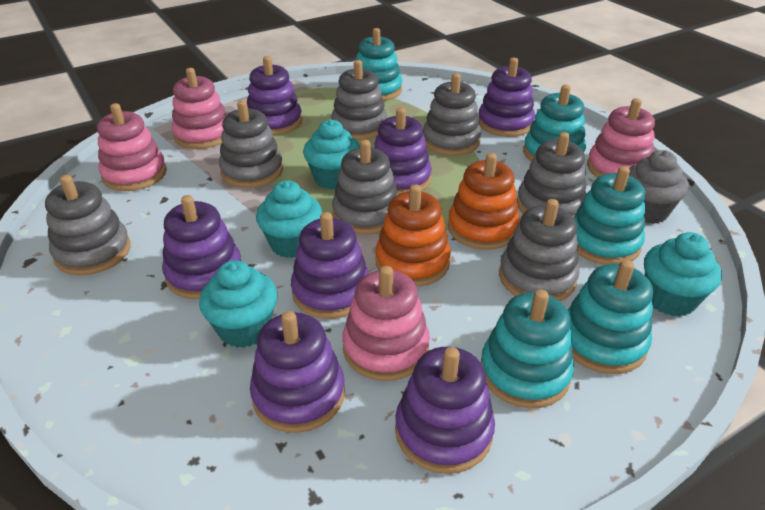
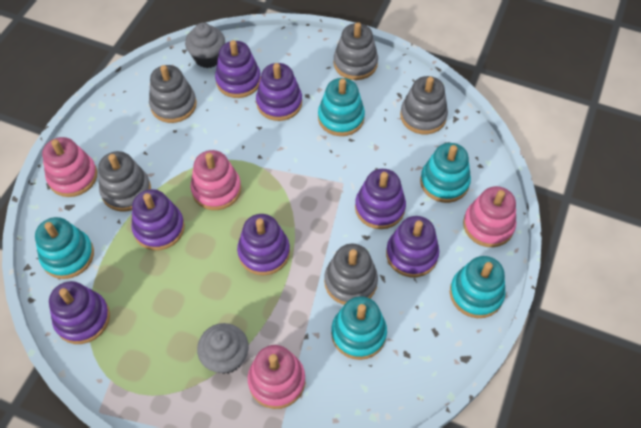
grey cupcake: [629,150,689,224] = 1 -> [185,23,225,68] [197,323,249,374] = 2
grey stacking toy: [45,175,131,275] [219,100,283,188] [331,60,388,140] [332,140,398,234] [423,73,481,156] [499,199,580,301] [517,132,586,217] = 7 -> [98,151,151,212] [149,65,197,123] [324,244,378,305] [333,22,378,80] [400,76,448,134] = 5
orange stacking toy: [375,184,451,287] [448,153,520,250] = 2 -> none = 0
turquoise cupcake: [199,260,277,348] [256,180,322,258] [303,119,360,189] [644,232,722,316] = 4 -> none = 0

